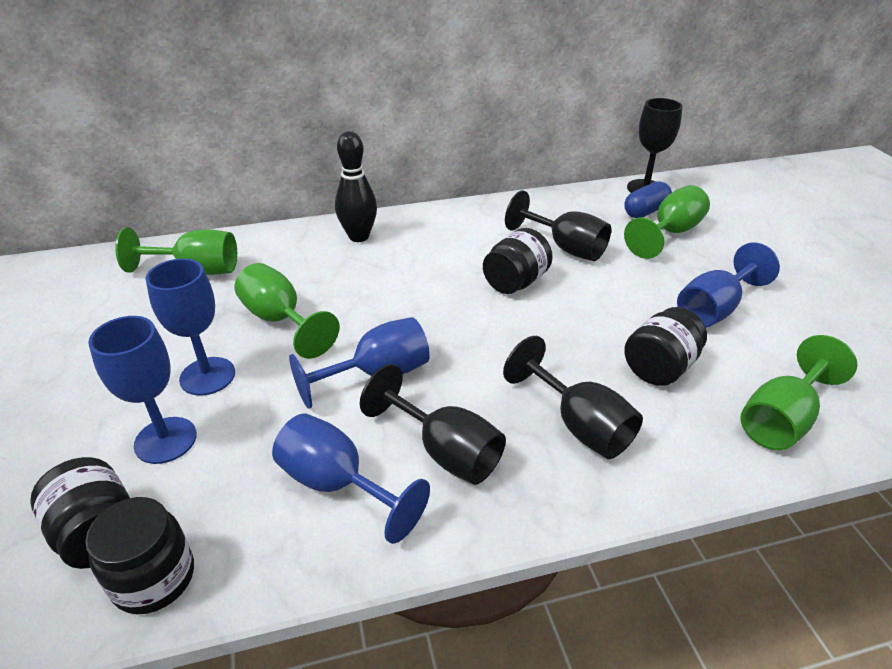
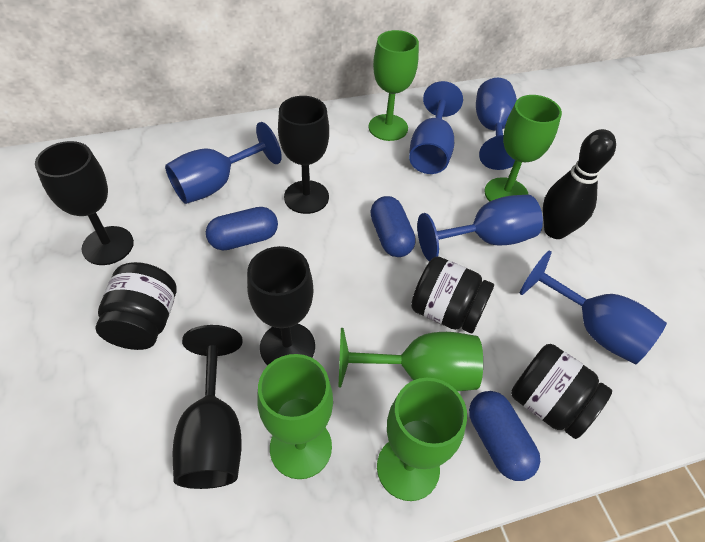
black jar: [30,457,130,569] [85,497,194,614] [483,228,553,294] [624,307,707,386] = 4 -> [95,262,176,350] [411,256,494,333] [511,344,612,439] = 3
blue capsule: [624,181,672,218] = 1 -> [206,207,278,250] [370,196,416,257] [469,391,540,481] = 3
green goblet: [115,227,237,275] [235,263,339,359] [624,185,710,259] [740,335,857,450] = 4 -> [257,354,333,479] [338,328,483,391] [369,30,419,141] [377,378,467,501] [484,95,562,202] = 5

